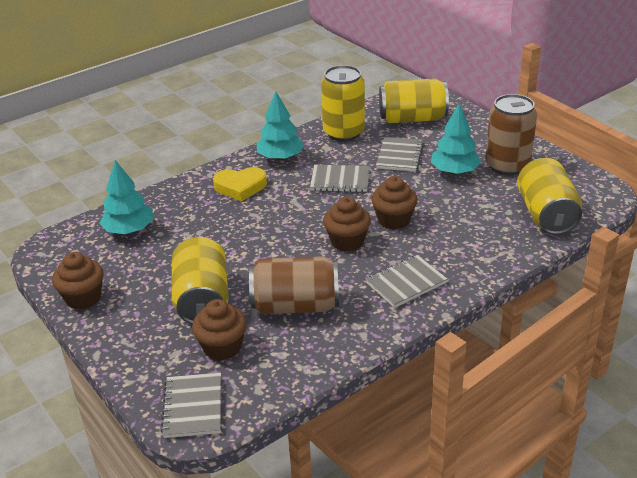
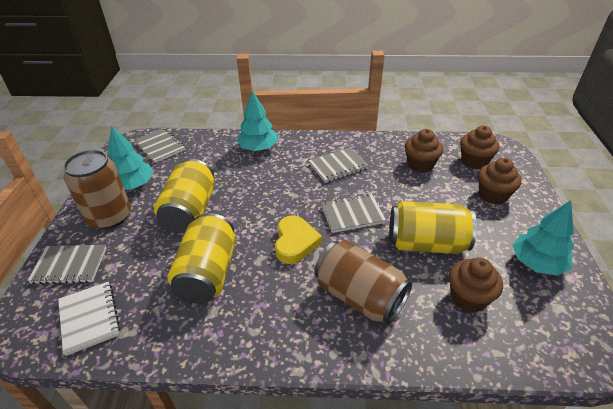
white notebook: none = 0 -> [58,282,120,356] = 1
yellow can: [172,237,229,324] [321,65,365,141] [379,78,449,123] [517,158,582,235] = 4 -> [154,159,215,233] [167,213,236,304] [389,201,477,254] = 3

